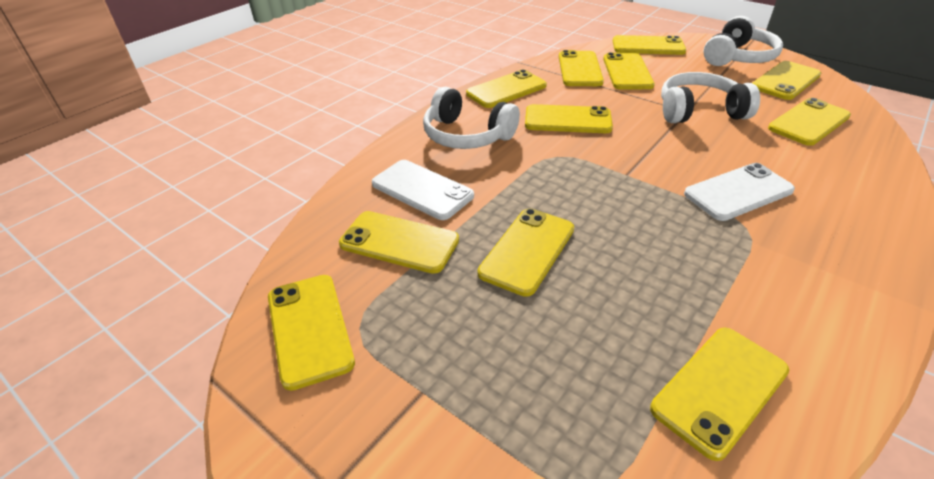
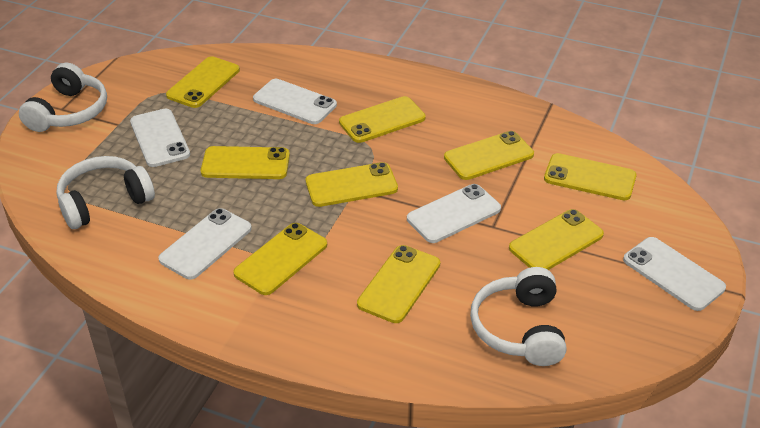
white phone: [372,160,474,220] [684,163,795,221] = 2 -> [130,108,190,167] [158,208,252,280] [253,79,337,124] [407,184,501,243] [623,237,726,311] = 5
yellow phone: [268,275,355,391] [339,211,459,274] [466,69,547,108] [477,208,574,297] [525,104,613,133] [559,50,604,86] [603,52,655,89] [613,35,686,55] [650,328,789,461] [753,61,821,100] [768,98,851,146] = 11 -> [166,56,240,108] [201,146,290,179] [233,223,327,295] [306,162,398,207] [339,96,426,143] [357,245,440,323] [444,131,534,180] [509,209,604,270] [544,153,637,200] = 9

